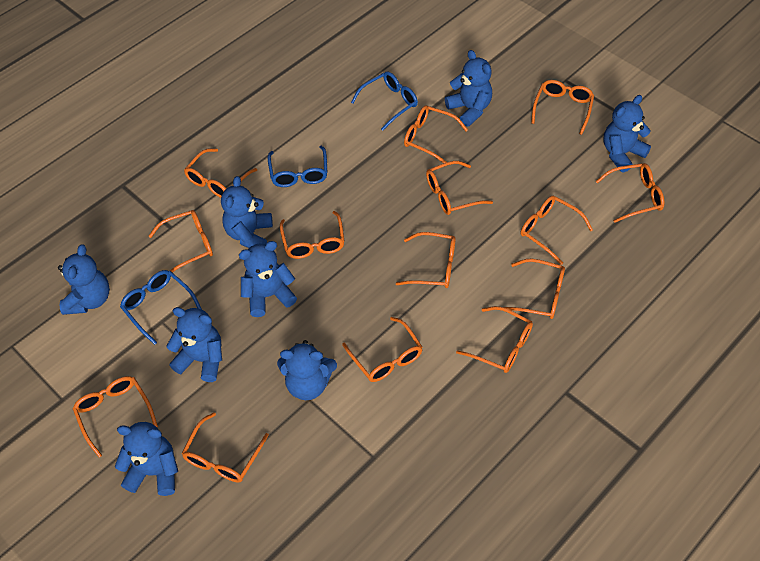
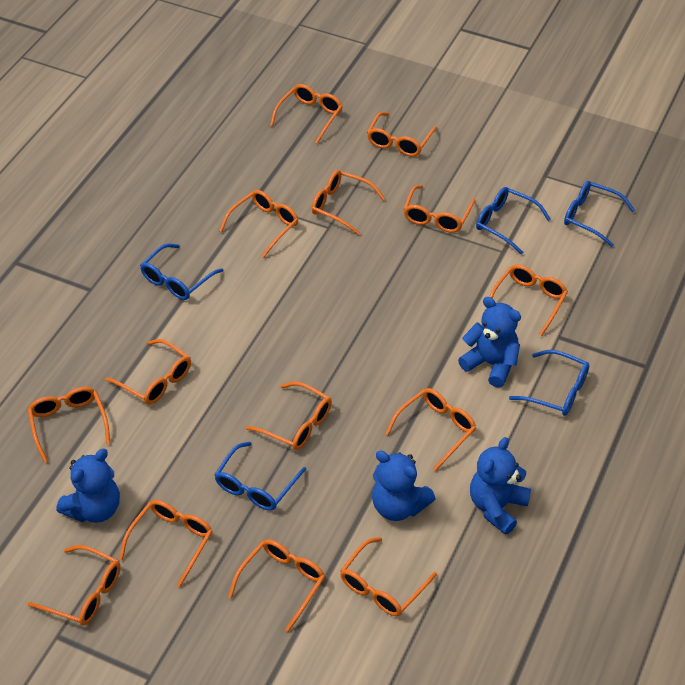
blue glasses: [120,270,202,345] [268,146,328,187] [351,71,418,131] = 3 -> [140,244,224,300] [214,442,306,511] [476,187,551,255] [509,350,590,416] [564,181,635,247] = 5
blue teddy bear: [58,244,110,315] [115,422,178,496] [166,307,222,382] [221,176,273,248] [239,241,297,317] [277,340,337,400] [445,50,492,127] [604,95,651,173] = 8 -> [56,449,120,523] [372,451,435,521] [458,297,521,388] [470,437,531,535] = 4

